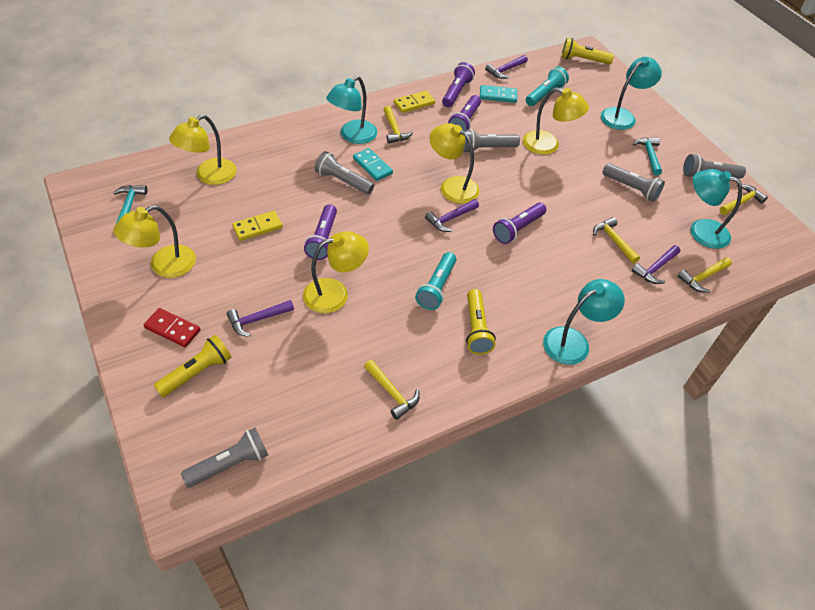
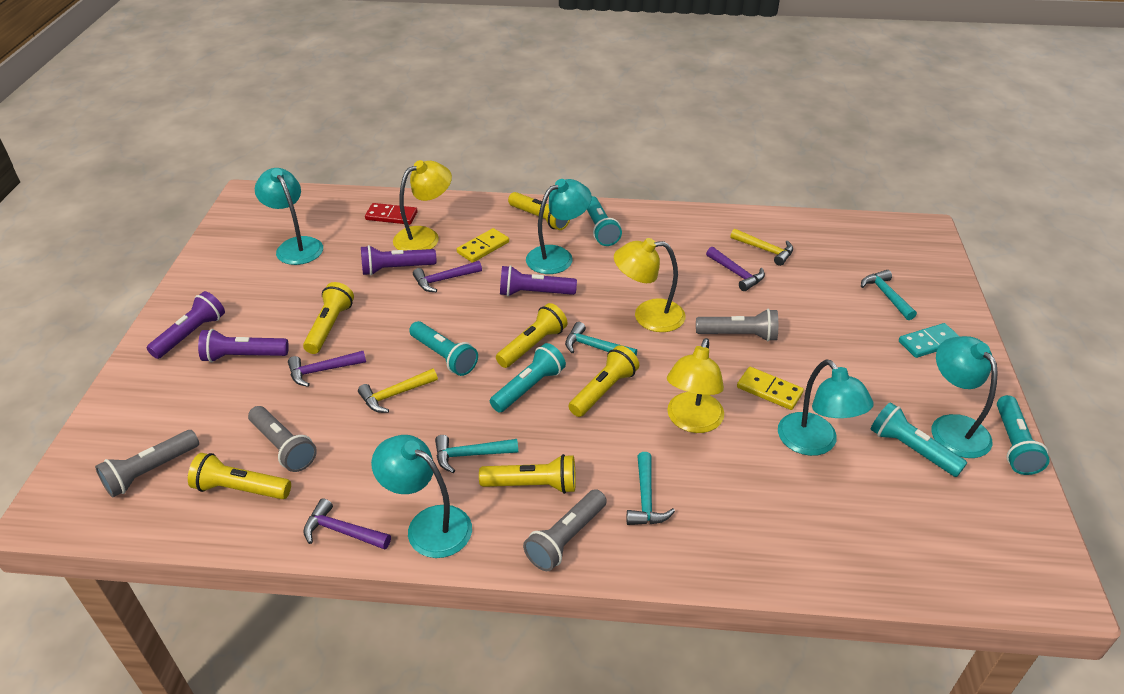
grey flashlight: [181,427,268,488] [315,151,374,194] [463,129,520,153] [602,163,665,202] [683,154,746,178] = 5 -> [95,430,199,497] [248,406,317,472] [523,489,607,571] [696,309,778,341] = 4
turquoise domino: [353,148,393,181] [480,85,517,103] = 2 -> [899,323,960,358] = 1
turquoise flashlight: [415,252,456,310] [526,66,569,106] = 2 -> [409,321,478,376] [490,343,566,412] [587,196,622,246] [870,402,967,477] [997,395,1050,475] = 5
turquoise hammer: [113,185,147,225] [633,137,662,175] = 2 -> [435,435,518,473] [565,322,637,355] [627,452,675,525] [861,270,917,320] = 4
turquoise lamp: [326,76,377,144] [543,279,625,365] [601,57,662,130] [690,169,742,249] = 4 -> [255,168,323,265] [371,435,472,558] [526,179,592,274] [778,359,874,456] [931,336,998,458] = 5
yellow flashlight: [154,335,232,397] [466,289,496,355] [561,38,614,64] = 3 -> [188,453,291,499] [303,282,354,354] [479,454,576,494] [496,303,567,368] [508,192,570,230] [568,345,639,417] = 6
yellow hammer: [364,360,420,420] [383,106,413,144] [593,217,640,264] [678,257,732,293] [719,184,768,215] = 5 -> [358,368,438,413] [730,228,793,266] = 2
yellow lamp: [113,205,196,278] [169,115,236,185] [303,231,369,313] [430,123,480,204] [523,87,589,155] = 5 -> [393,160,452,251] [614,238,685,332] [667,338,724,433] = 3

